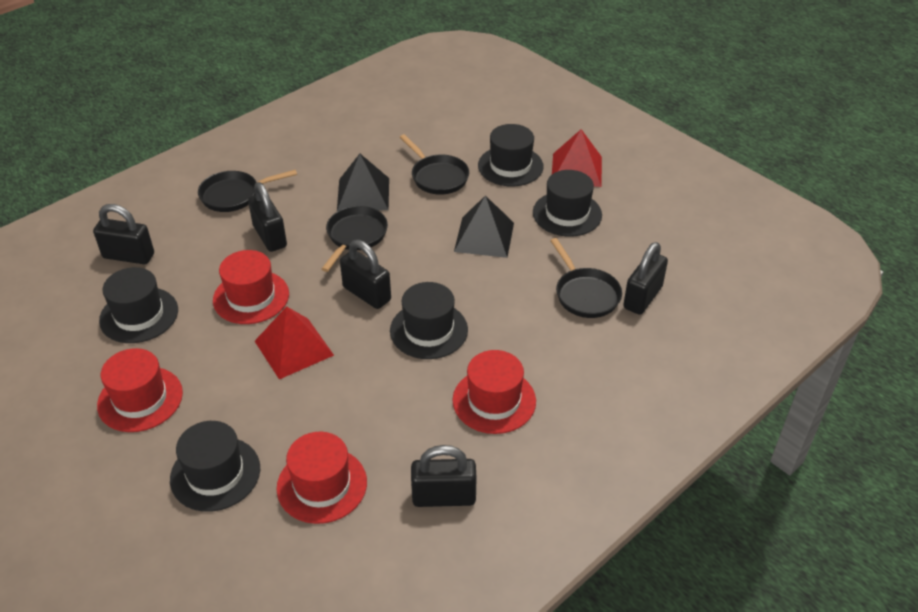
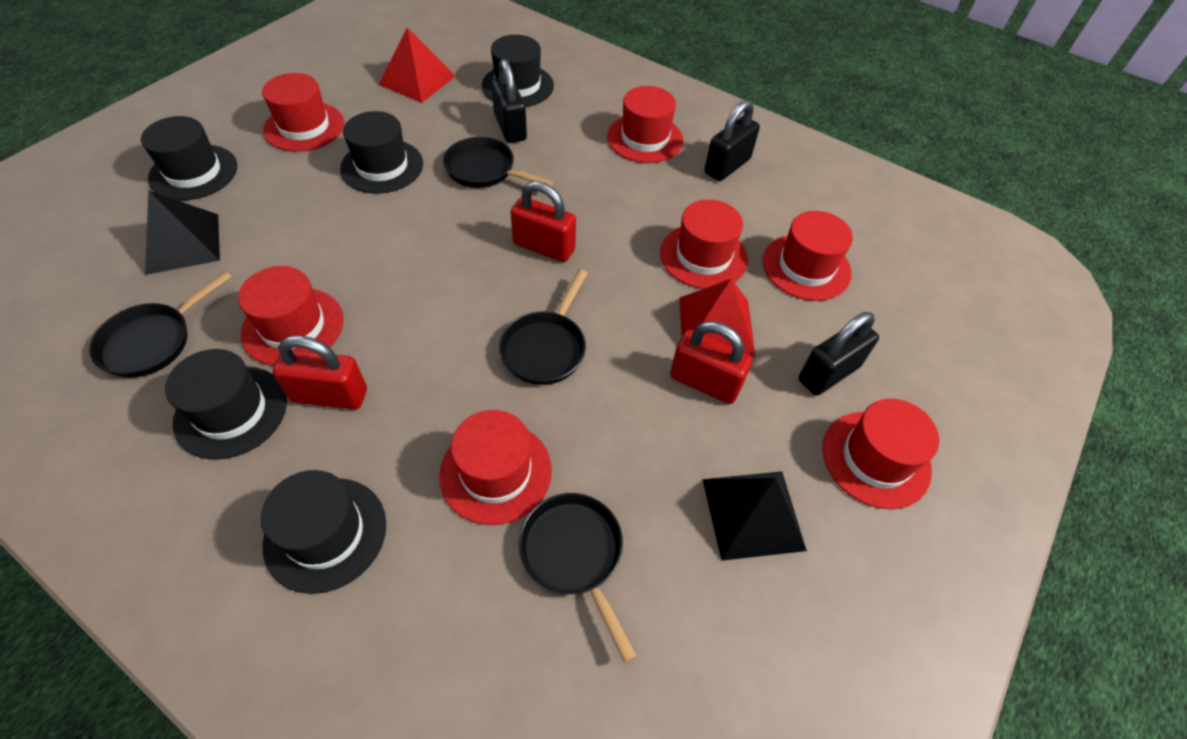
black padlock: [93,204,154,264] [248,182,287,252] [340,240,391,309] [411,445,477,507] [623,242,668,315] = 5 -> [491,59,527,143] [704,100,760,181] [799,312,879,396] = 3
red hat: [97,348,183,432] [213,250,289,324] [277,432,367,524] [453,350,536,434] = 4 -> [238,266,344,366] [262,73,344,152] [439,410,552,525] [607,86,683,163] [660,200,748,289] [763,211,853,301] [823,398,939,509] = 7
red padlock: none = 0 -> [273,335,367,410] [511,181,576,262] [670,321,752,404] = 3

